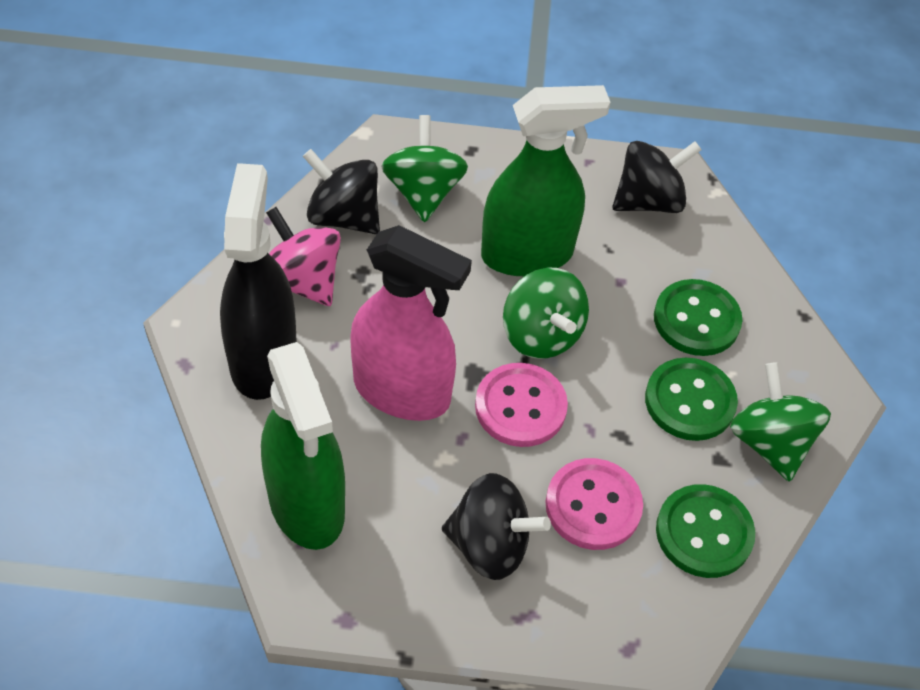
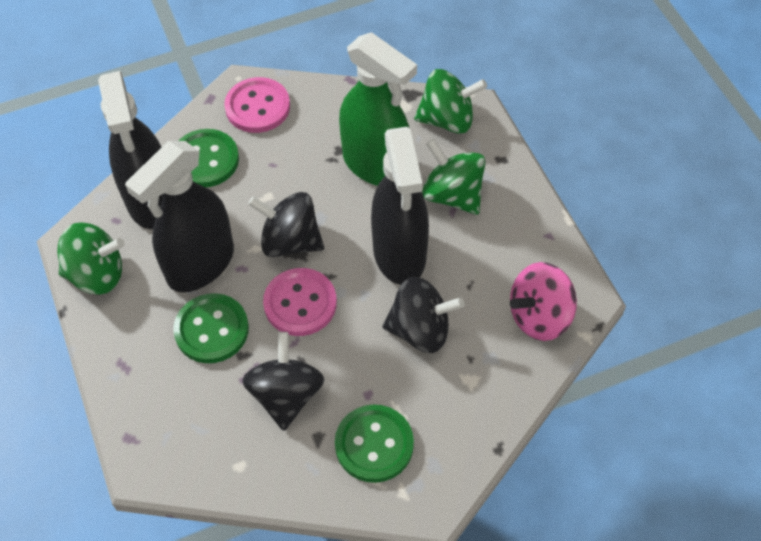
black spray bottle: [220,163,297,400] = 1 -> [98,71,163,229] [125,141,234,292] [371,127,429,285] = 3
green spray bottle: [261,342,345,550] [481,85,610,276] = 2 -> [339,32,417,186] = 1
pink spray bottle: [351,225,472,421] = 1 -> none = 0

